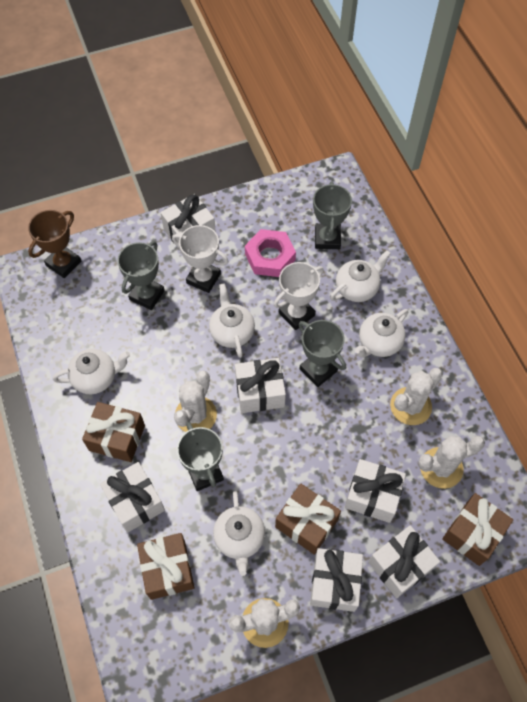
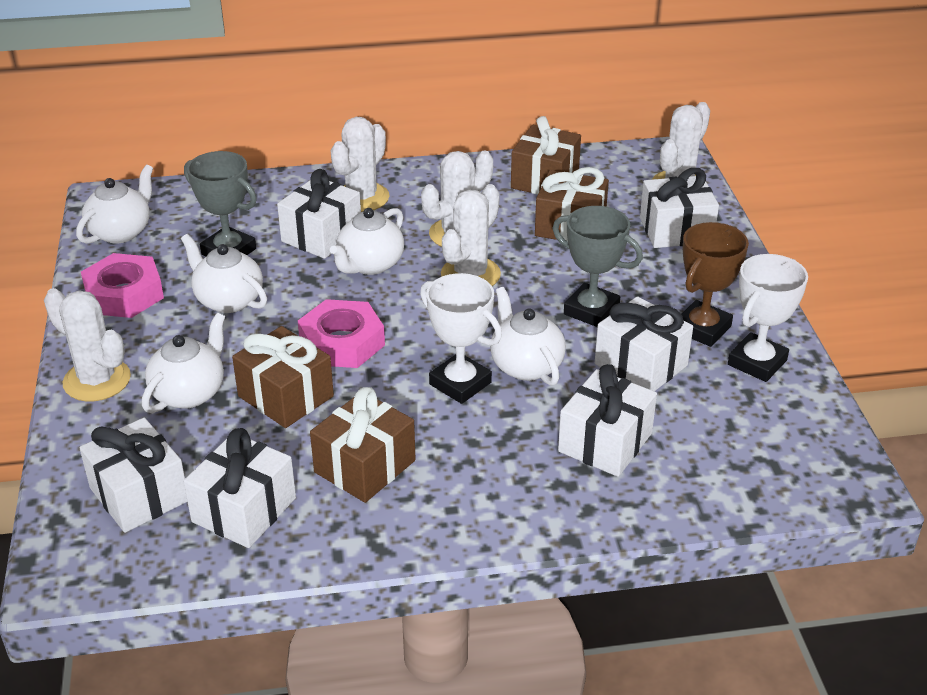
grey trophy: [118,241,165,310] [177,422,224,491] [299,320,346,387] [313,182,352,249] = 4 -> [184,151,257,256] [552,206,643,327] = 2
pink nut: [245,229,296,277] = 1 -> [81,253,164,318] [298,299,385,368] = 2
white cactus: [174,370,217,432] [229,598,300,648] [390,368,443,425] [418,436,485,489] = 4 -> [44,288,131,401] [331,117,389,212] [421,151,493,247] [441,184,501,286] [652,102,710,180] = 5

